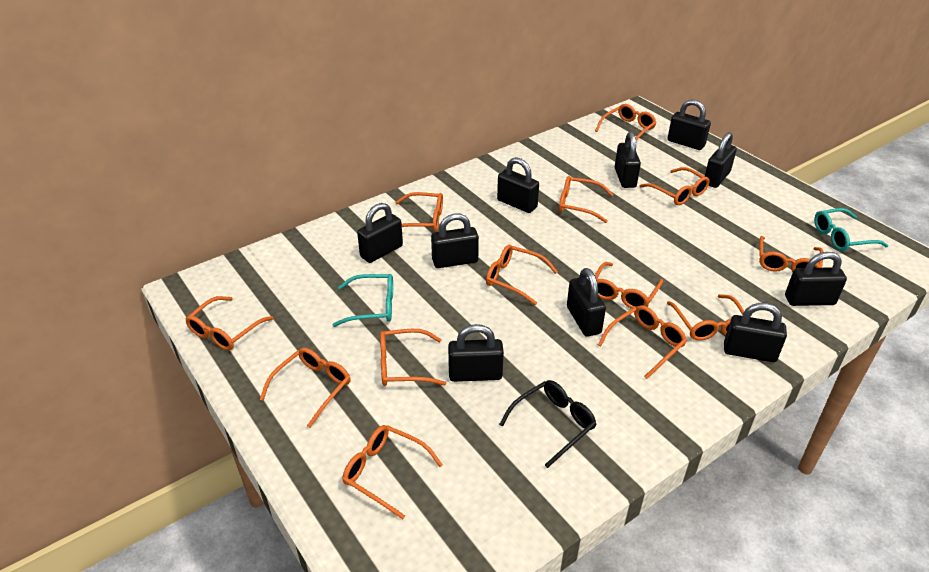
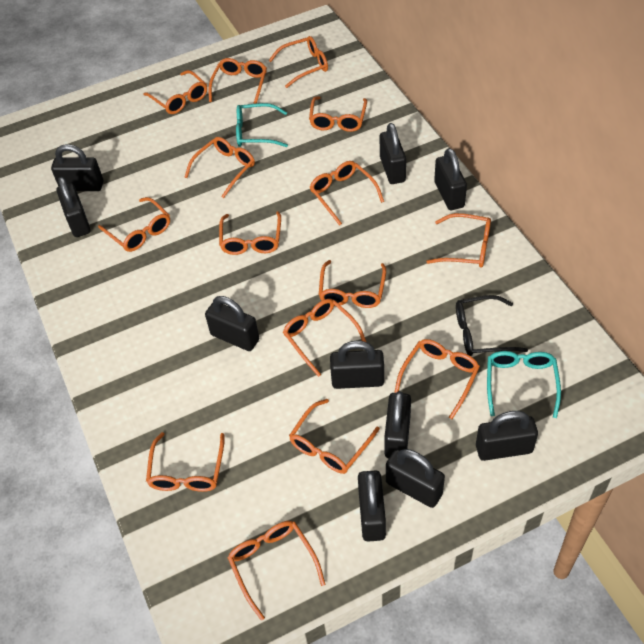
orange glasses: [185,296,274,350] [260,348,351,428] [343,425,443,519] [380,329,447,386] [395,192,443,232] [486,245,558,305] [559,176,614,223] [595,104,657,140] [595,262,663,309] [598,305,687,379] [640,167,710,205] [667,294,744,341] [759,236,824,272] = 13 -> [98,197,170,252] [144,70,207,114] [146,432,225,492] [185,137,255,198] [209,58,267,104] [219,211,281,255] [228,521,326,620] [269,36,328,88] [283,299,366,377] [289,399,380,474] [309,96,367,132] [309,161,384,226] [319,260,386,308] [394,339,480,419] [426,213,491,268] = 15

